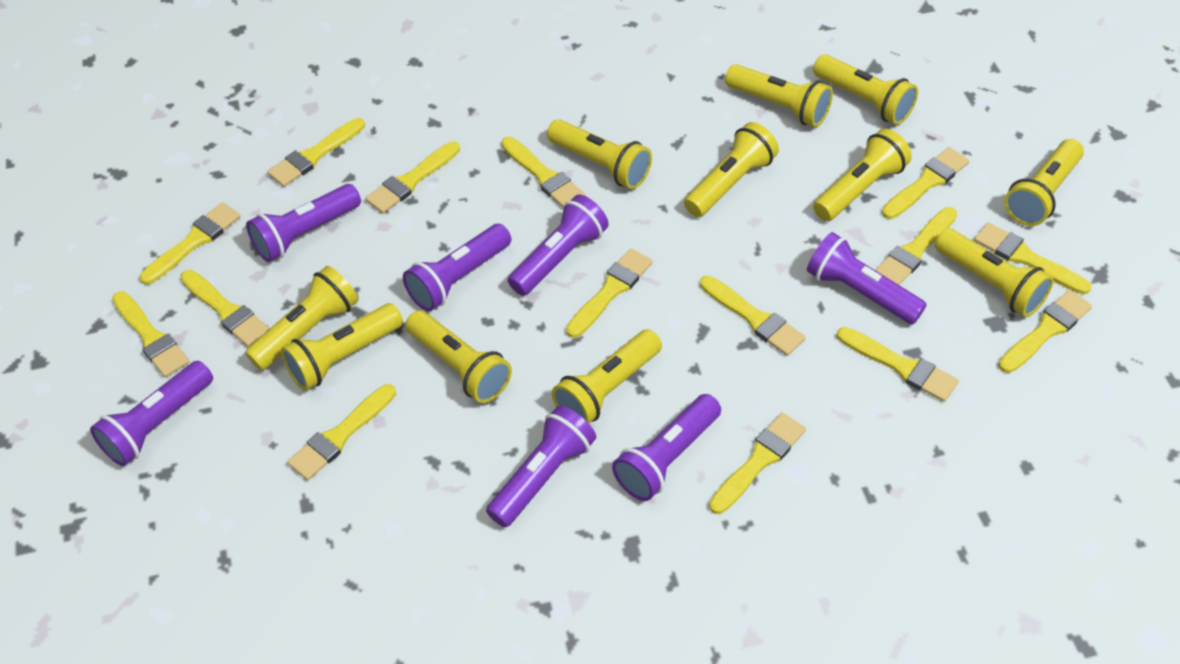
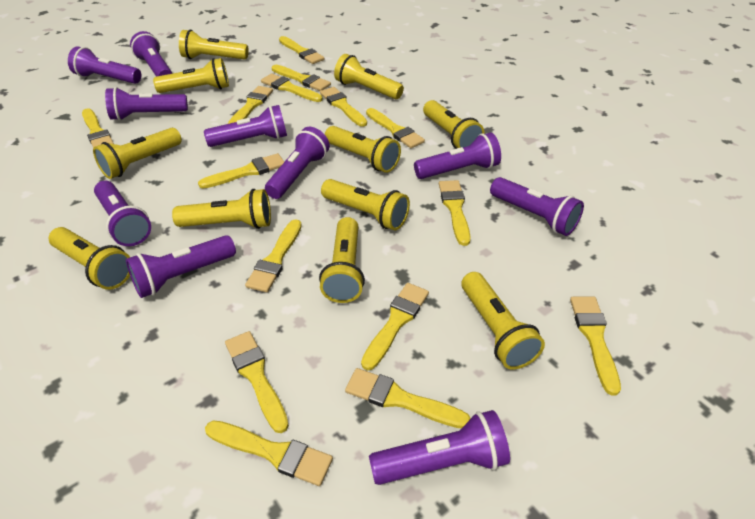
purple flashlight: [90,361,213,466] [246,184,361,262] [403,224,512,311] [486,406,596,527] [508,195,609,296] [612,394,721,501] [807,232,927,324] = 7 -> [68,46,141,84] [94,181,151,246] [105,87,188,121] [126,235,236,298] [130,31,172,77] [204,105,287,147] [265,127,330,199] [369,410,510,485] [414,133,501,179] [490,177,584,236] = 10

